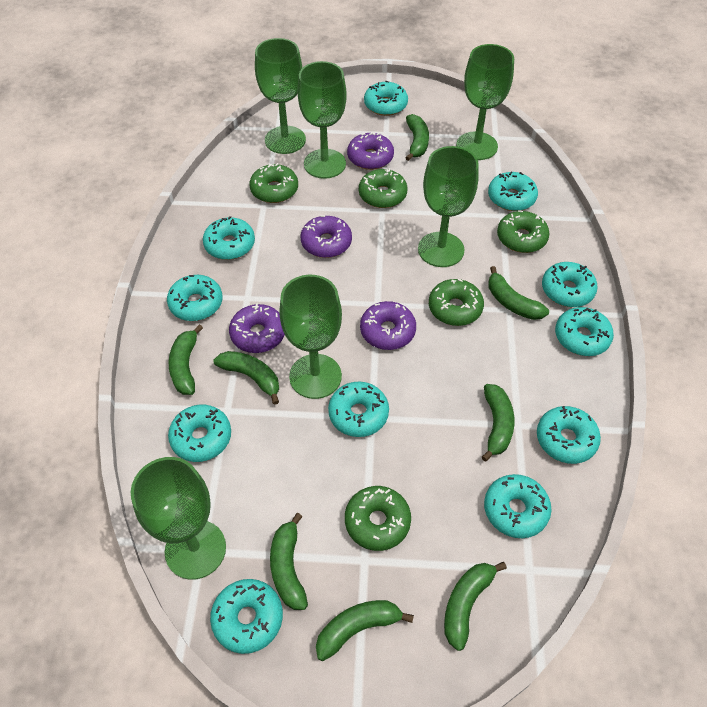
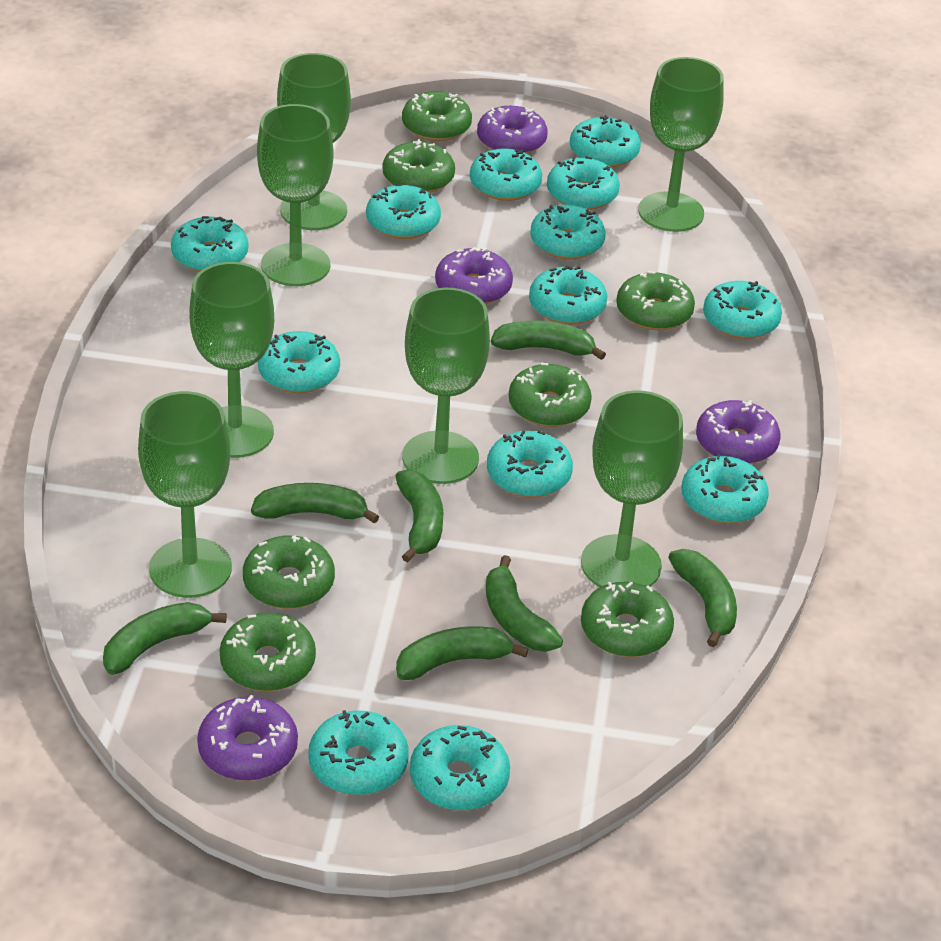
green banana: [169,324,203,395] [213,351,279,405] [270,513,308,610] [316,600,414,661] [405,114,429,161] [444,562,507,651] [482,384,515,462] [489,266,549,320] = 8 -> [103,602,227,675] [251,483,379,524] [395,470,443,563] [396,626,528,680] [486,555,563,652] [491,320,606,360] [668,549,737,647] = 7
green donut: [249,163,298,203] [345,486,411,551] [359,168,408,208] [429,279,484,326] [497,210,550,253] = 5 -> [219,613,316,691] [243,535,335,609] [383,139,455,193] [402,91,472,141] [509,363,592,427] [581,582,674,657] [616,271,695,330] = 7
green goblet: [131,457,226,580] [255,38,306,154] [279,275,342,399] [298,61,347,179] [418,146,479,267] [456,44,514,160] = 6 -> [138,391,232,598] [189,262,274,458] [257,104,333,286] [277,53,351,230] [402,288,490,484] [581,390,683,587] [638,57,724,232] = 7
turquoise donut: [167,275,223,321] [168,405,231,462] [203,216,255,260] [210,579,283,654] [328,382,389,437] [364,81,408,116] [484,474,551,538] [488,172,538,211] [537,406,601,464] [542,262,598,307] [555,307,614,356] = 11 -> [171,216,248,272] [258,331,340,393] [308,710,409,795] [366,183,441,239] [410,725,510,811] [470,148,542,201] [487,430,573,498] [529,266,607,325] [530,204,606,259] [547,156,620,210] [570,115,641,168] [682,454,769,524] [703,281,782,339] = 13

